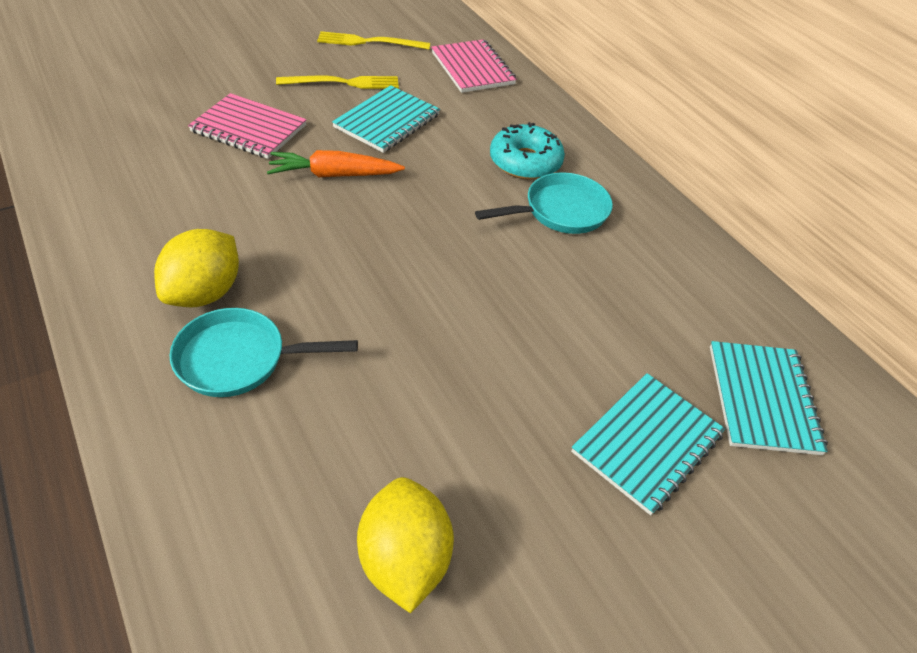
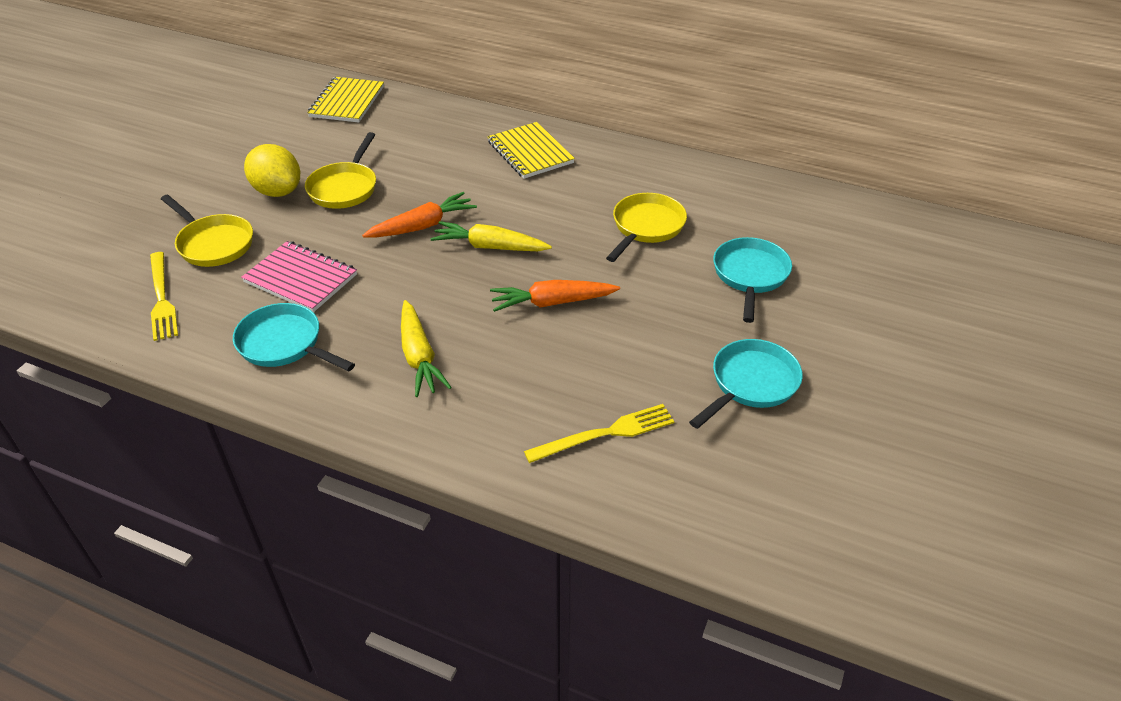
orange carrot: [267,150,405,177] = 1 -> [362,192,477,238] [490,280,620,312] = 2
pink notebook: [188,93,307,159] [431,39,517,93] = 2 -> [241,241,357,312] = 1
turquoise donut: [490,122,565,180] = 1 -> none = 0
turquoise notebook: [332,85,440,153] [571,373,725,515] [710,341,828,455] = 3 -> none = 0
turquoise pan: [170,308,358,397] [475,172,613,234] = 2 -> [233,303,355,372] [689,339,803,429] [713,237,792,323] = 3
yellow carrot: none = 0 -> [401,300,452,397] [430,221,552,251] = 2
yellow lemon: [154,229,239,307] [357,477,454,613] = 2 -> [244,144,300,197] = 1
yellow notebook: none = 0 -> [307,77,384,122] [487,122,575,179] = 2
yellow pan: none = 0 -> [161,194,253,267] [305,132,376,209] [606,193,687,262] = 3

